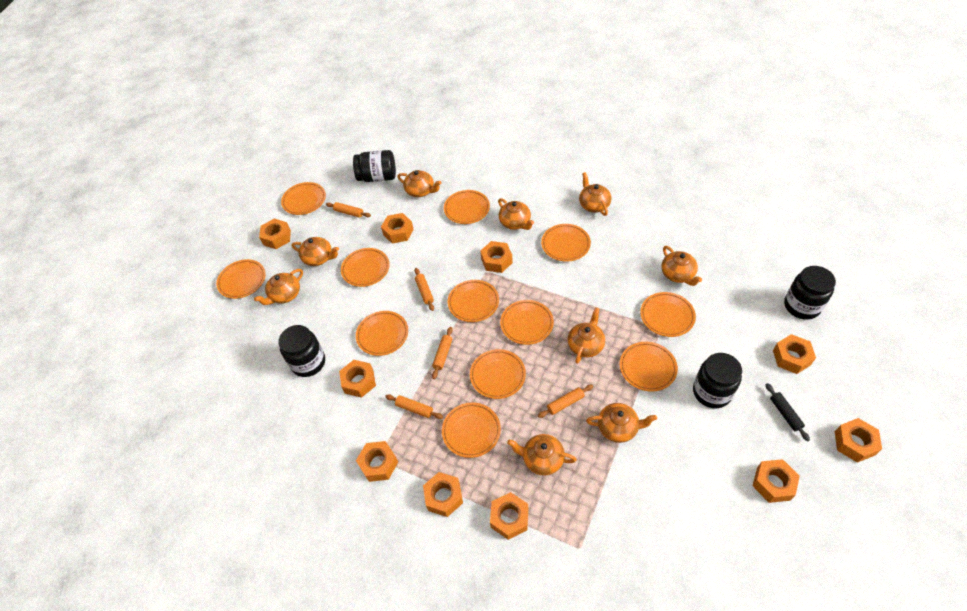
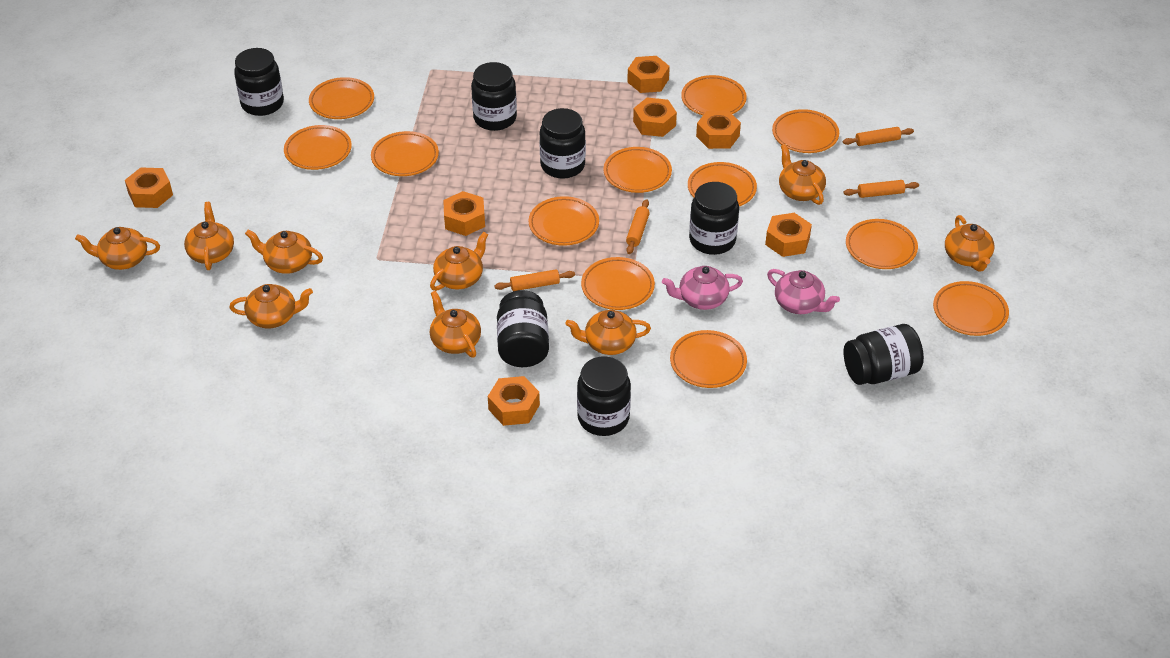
black jar: [279,325,325,377] [353,150,396,182] [693,353,742,408] [784,266,836,320] = 4 -> [234,48,284,116] [471,62,517,131] [497,290,549,367] [539,108,586,179] [577,357,631,436] [689,182,739,255] [844,324,924,385] = 7
black rolling pin: [766,383,810,441] = 1 -> none = 0
orange nut: [259,219,291,249] [339,360,376,398] [356,441,398,482] [381,213,414,243] [423,472,463,517] [480,241,513,273] [490,492,528,540] [753,459,800,503] [773,334,816,374] [835,418,882,463] = 10 -> [125,167,173,208] [443,191,485,236] [488,376,540,426] [627,56,670,93] [633,98,677,137] [696,111,741,149] [765,213,812,257] = 7
orange rolling pin: [326,202,371,218] [385,394,443,419] [415,268,434,311] [432,327,453,379] [538,385,593,418] = 5 -> [495,270,575,291] [626,199,650,254] [843,127,914,146] [843,180,919,198] = 4
pink teapot: none = 0 -> [662,266,743,310] [767,269,840,314] = 2

